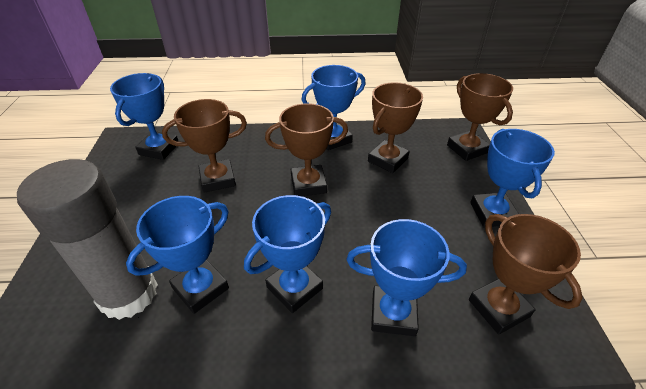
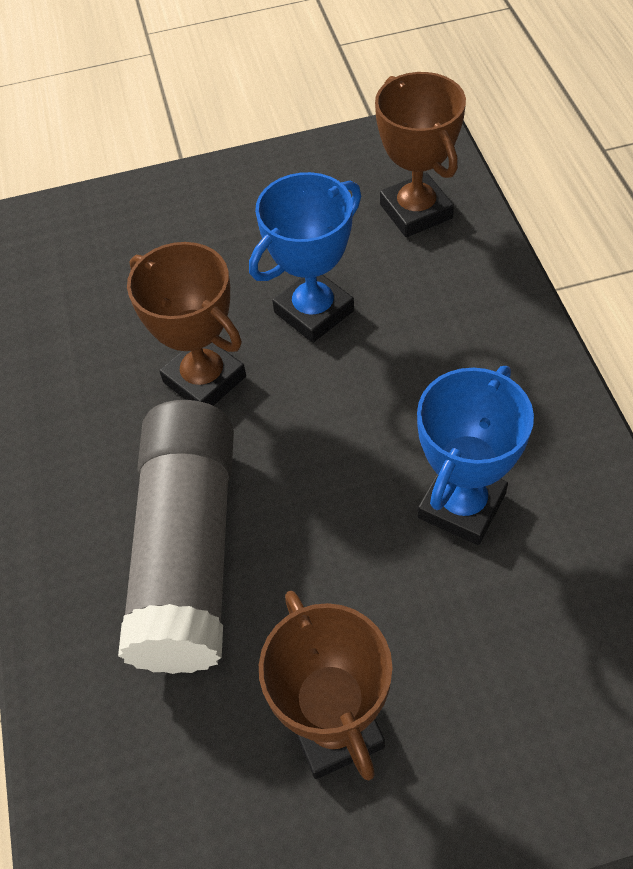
blue trophy: [110,73,179,160] [126,196,229,314] [244,195,331,313] [301,65,366,150] [346,219,467,336] [470,129,555,227] = 6 -> [249,172,361,343] [417,366,534,545] = 2
brown trophy: [162,99,247,193] [265,103,348,196] [368,82,423,173] [447,73,513,161] [469,214,583,334] = 5 -> [127,242,246,406] [259,591,392,780] [375,72,466,237] = 3

